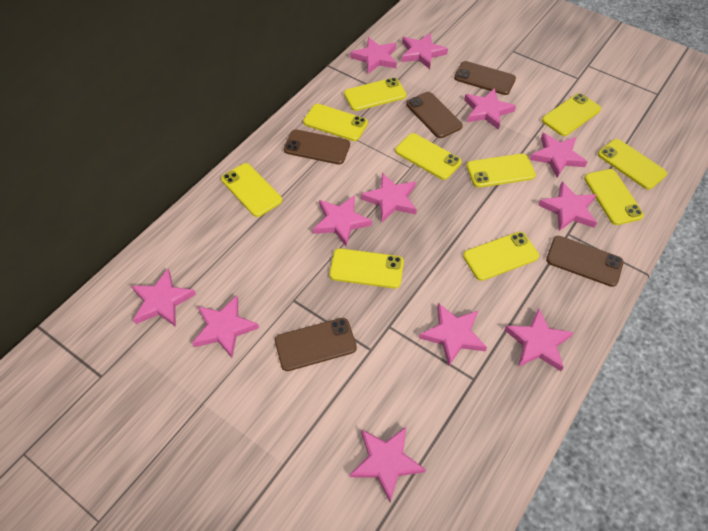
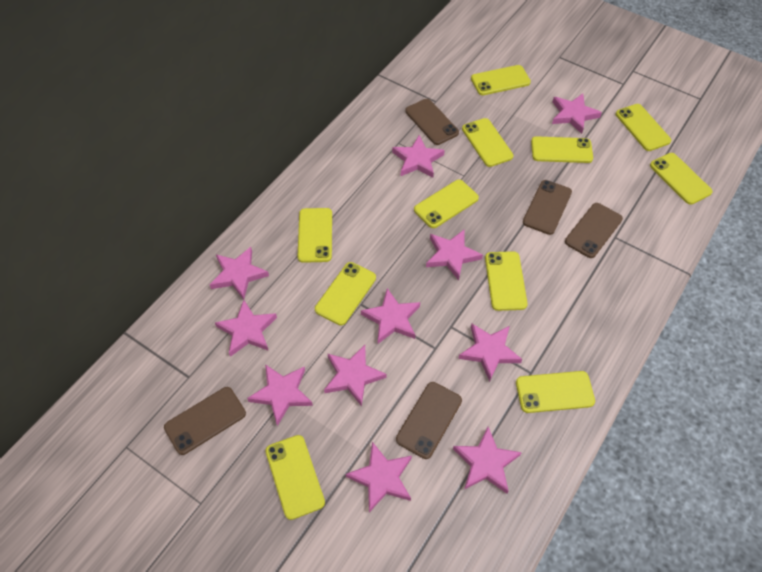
pink star: [131,269,196,327] [192,295,259,358] [313,195,372,247] [350,37,397,74] [350,426,426,502] [361,173,417,222] [401,33,448,69] [419,303,487,366] [464,88,516,130] [504,308,574,371] [530,133,588,178] [538,181,597,231] = 12 -> [210,247,269,300] [215,300,277,357] [247,364,313,426] [324,345,387,407] [346,442,412,512] [361,288,420,344] [392,135,445,178] [426,229,483,281] [453,427,522,494] [458,324,523,382] [552,94,602,134] = 11
yellow phone: [221,163,282,217] [303,104,368,141] [329,248,404,288] [344,78,406,111] [395,133,462,180] [463,232,539,281] [467,154,536,188] [542,93,601,136] [584,169,644,225] [598,139,667,190] = 10 -> [265,435,325,520] [297,208,332,263] [315,262,376,325] [414,180,479,228] [462,118,514,167] [471,65,531,95] [485,251,528,311] [516,371,595,413] [531,136,593,163] [616,104,671,151] [650,153,713,205] = 11

